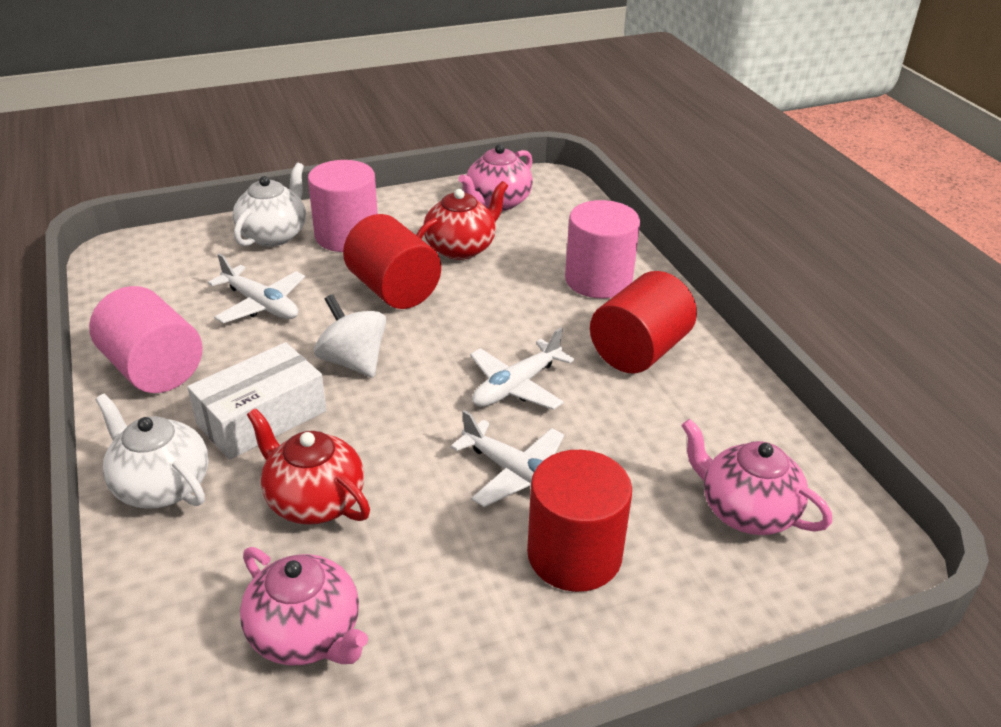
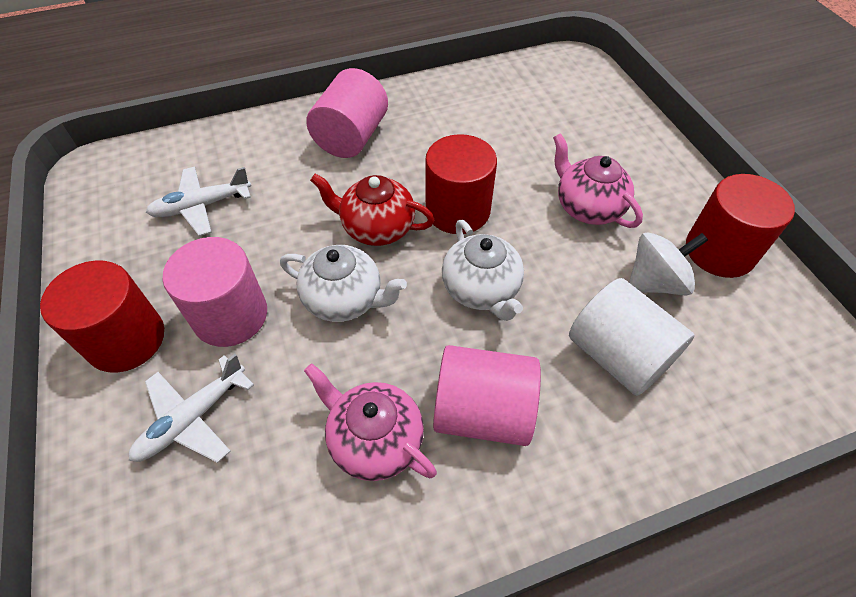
pink teapot: [240,547,368,665] [458,144,533,211] [681,419,832,535] = 3 -> [304,363,437,481] [553,133,643,228] = 2
red teapot: [247,408,370,525] [416,181,508,260] = 2 -> [310,174,434,246] = 1
white box: [187,342,326,460] = 1 -> none = 0
white cylinder: none = 0 -> [569,278,695,396] = 1
white plane: [208,253,305,323] [451,410,564,507] [470,327,574,410] = 3 -> [129,354,254,463] [146,167,251,236] = 2

